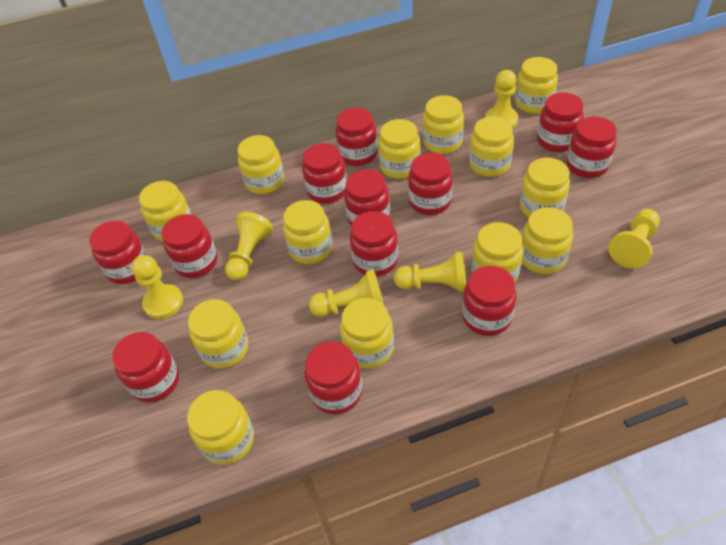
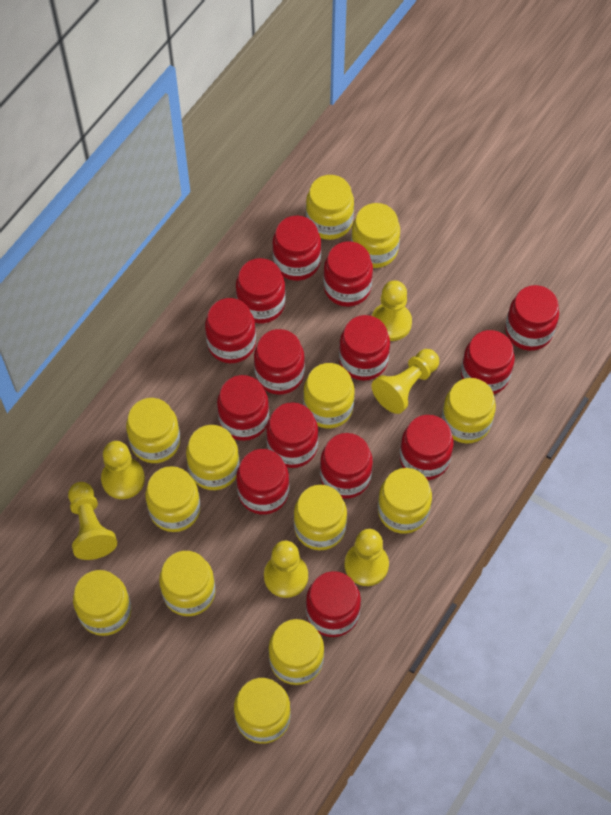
red jar: [89,221,147,284] [112,332,179,403] [162,214,217,278] [302,143,347,203] [305,341,363,414] [335,108,378,166] [344,169,390,226] [350,211,398,277] [408,153,453,215] [462,266,517,336] [537,92,584,152] [566,116,617,178] = 12 -> [205,298,256,363] [217,375,269,441] [236,258,286,323] [236,449,289,515] [254,329,305,395] [266,402,318,468] [272,216,321,281] [306,571,361,637] [320,433,373,499] [323,241,373,307] [339,315,390,381] [400,415,454,480] [461,330,515,394] [505,285,559,351] = 14

